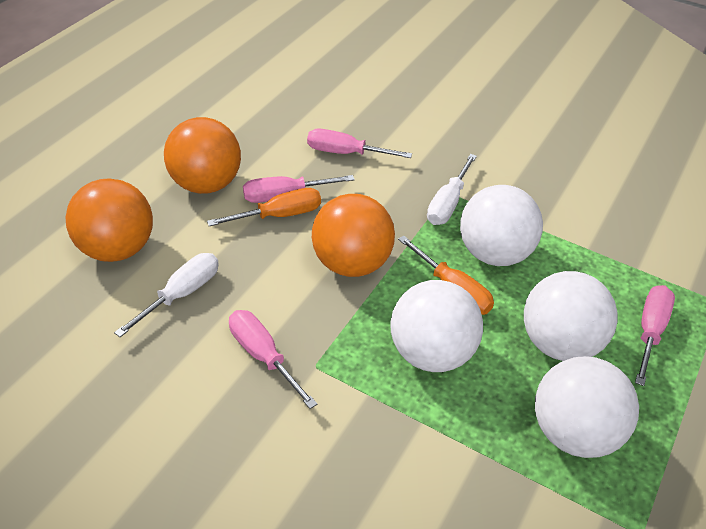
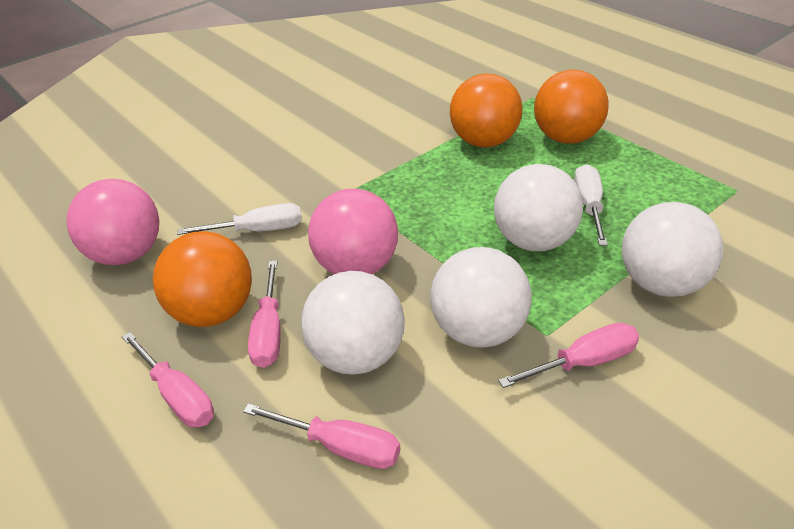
orange screwdriver: [207,188,321,226] [398,235,494,315] = 2 -> none = 0
pink ball: none = 0 -> [66,179,159,265] [308,189,398,274] = 2

